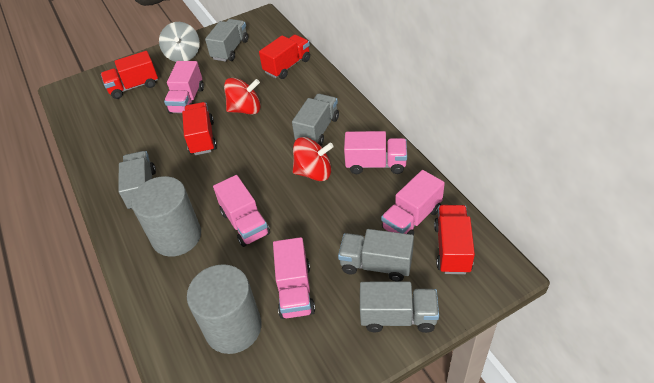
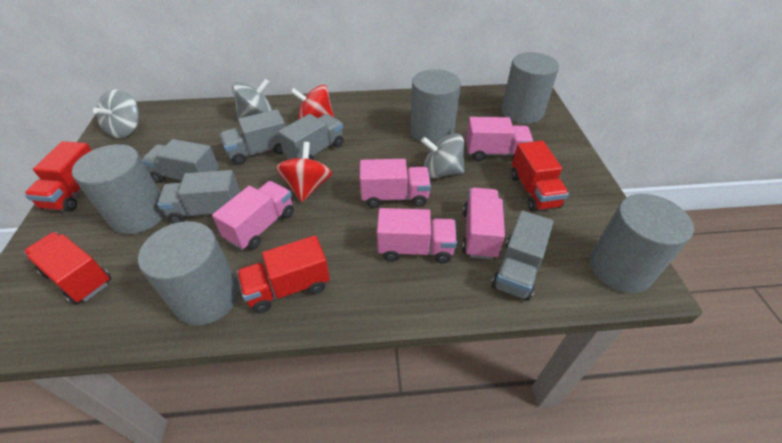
grey cylinder: [131,176,201,257] [187,264,262,354] = 2 -> [72,144,165,234] [138,221,239,325] [410,69,461,144] [502,52,559,124] [590,194,694,293] = 5
grey spinning top: [159,22,200,62] = 1 -> [93,89,139,138] [232,79,272,119] [421,133,464,179] = 3

